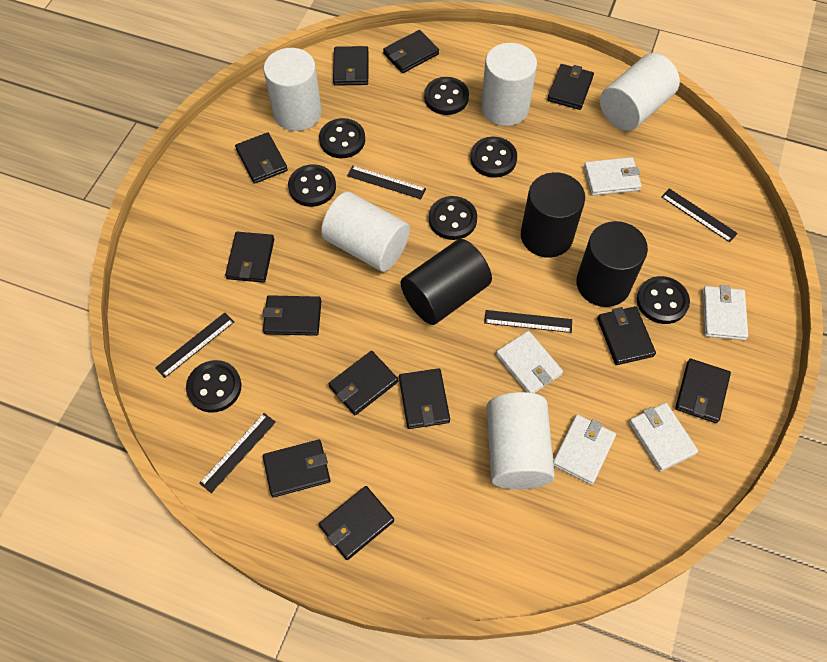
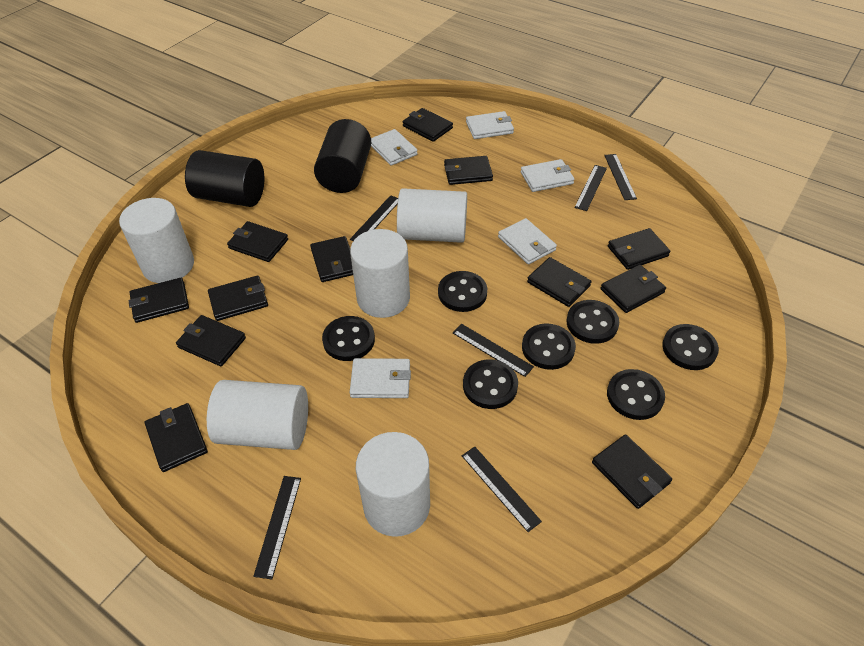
black cylinder: [401,239,492,325] [521,172,585,258] [576,221,648,307] = 3 -> [185,150,264,207] [314,119,371,193] = 2
black ruler: [155,313,234,378] [199,413,276,493] [347,165,426,199] [484,310,572,333] [661,188,738,242] = 5 -> [253,476,301,580] [350,195,398,241] [453,324,534,377] [462,447,542,532] [575,165,607,211] [604,154,637,200] = 6

